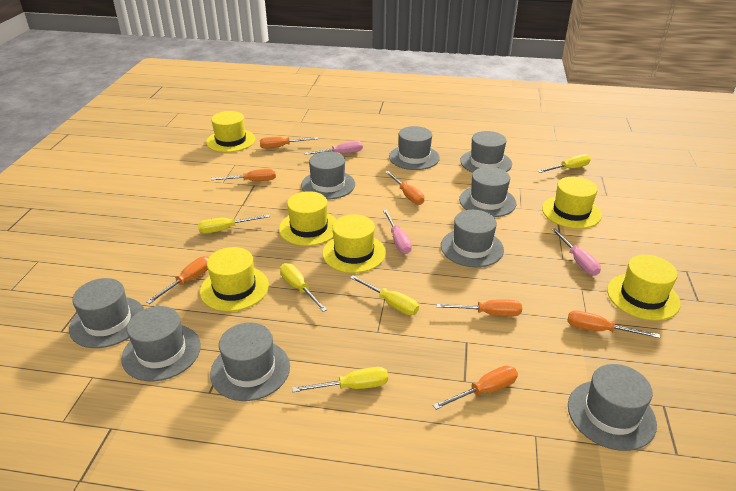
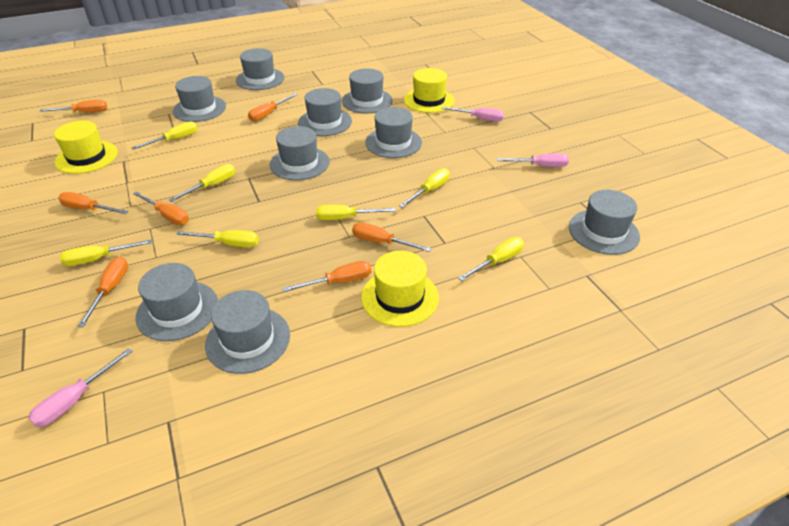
yellow hat: [200,247,269,312] [206,111,255,152] [279,191,336,246] [322,214,386,273] [542,177,602,229] [607,255,681,321] = 6 -> [54,121,118,174] [361,251,439,327] [404,68,455,113] = 3
yellow screwdriver: [198,214,270,234] [280,263,327,312] [292,367,388,392] [350,275,419,315] [538,154,591,173] = 5 -> [60,239,153,266] [132,121,198,150] [169,164,235,202] [176,230,259,247] [316,205,396,220] [399,168,450,208] [458,237,524,281] = 7

